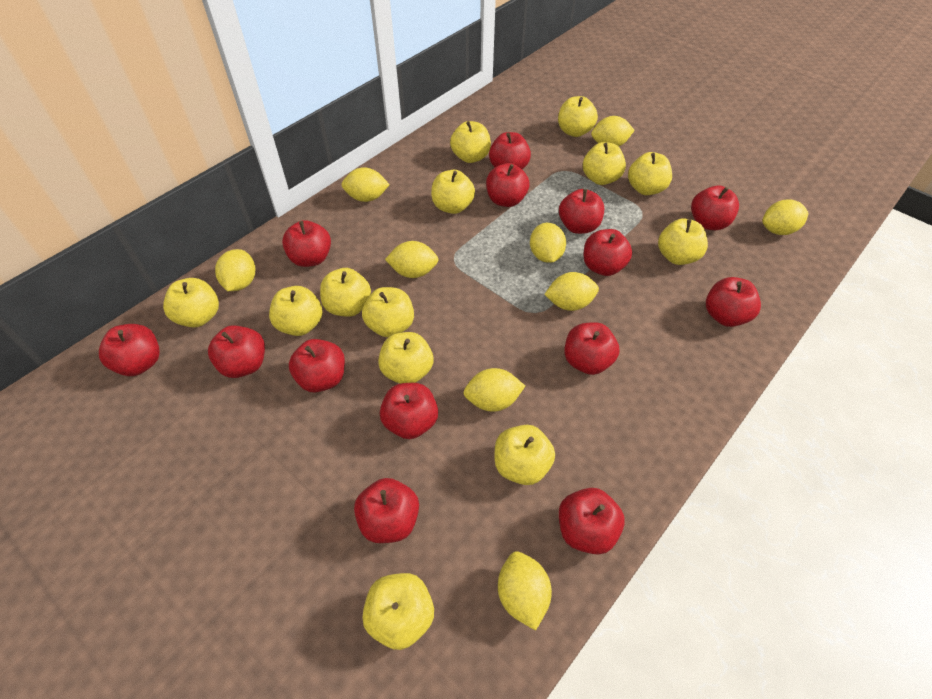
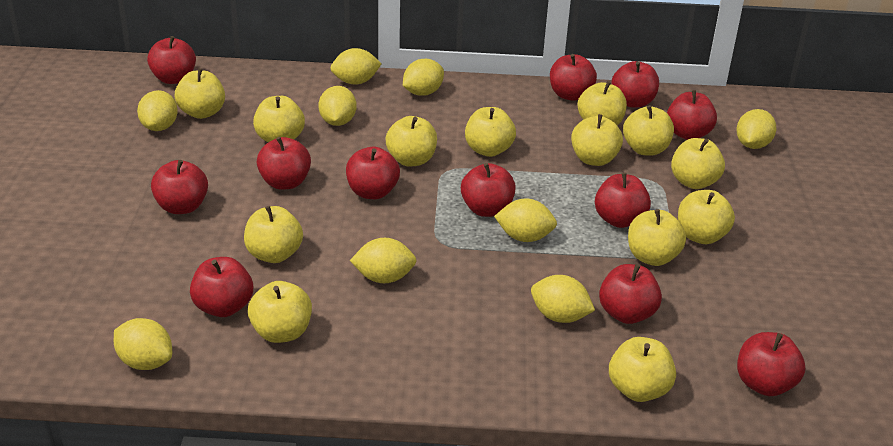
red apple: [99,324,160,376] [208,325,265,378] [282,220,331,267] [289,339,345,392] [354,478,419,543] [380,383,438,439] [486,163,529,207] [489,132,531,169] [559,189,604,234] [559,488,625,555] [564,322,620,375] [583,229,632,276] [691,186,739,230] [706,277,761,327] = 14 -> [147,36,196,84] [151,160,208,214] [190,257,253,317] [257,137,311,190] [346,147,400,199] [461,163,516,217] [550,54,597,101] [595,173,651,228] [599,264,662,324] [612,61,659,107] [667,90,717,140] [737,332,805,396] = 12

